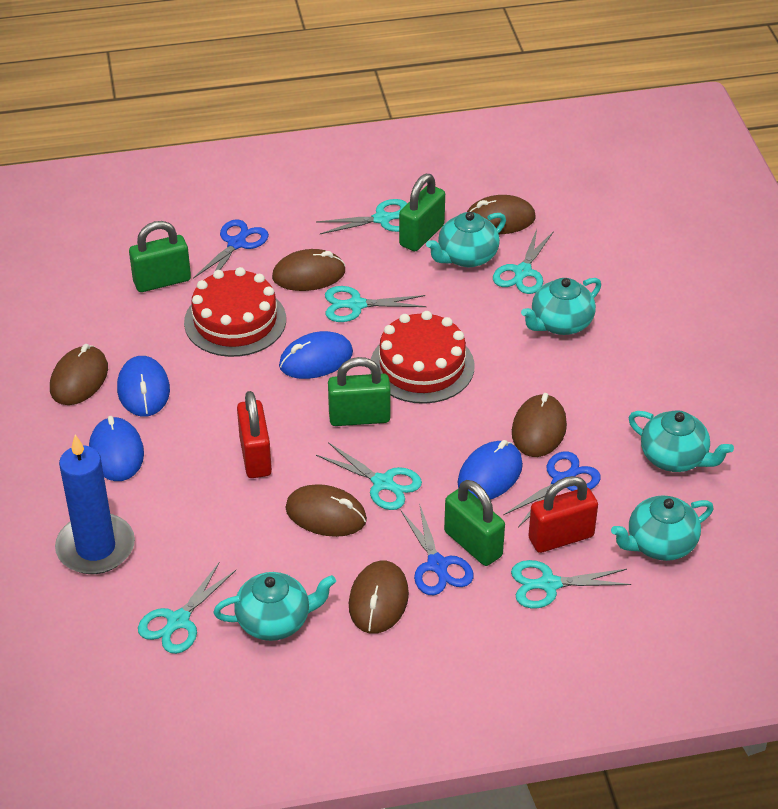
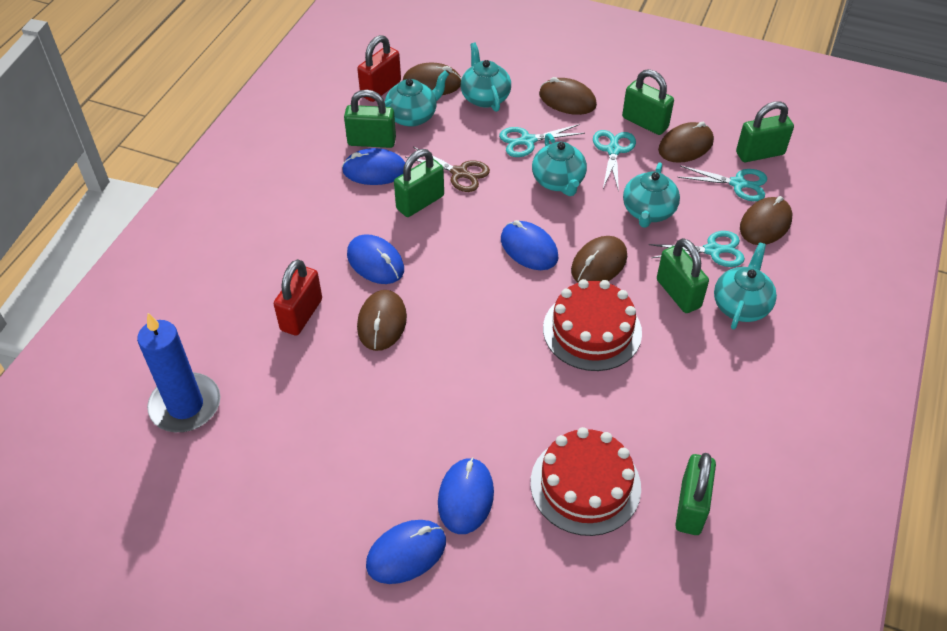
blue mouse: [89,416,144,481] [117,356,170,417] [279,331,353,379] [458,440,523,500] = 4 -> [342,148,405,185] [347,234,404,284] [366,520,446,584] [438,457,494,534] [501,220,558,270] = 5
blue scissors: [193,219,269,278] [400,506,474,595] [503,451,601,527] = 3 -> none = 0
brown scissors: none = 0 -> [406,147,490,192] = 1
green padlock: [129,221,191,292] [328,357,391,426] [399,174,445,251] [444,480,505,566] = 4 -> [344,90,396,148] [394,149,444,217] [622,69,674,135] [657,238,709,313] [675,453,716,535] [736,101,794,162] = 6
turquoise scissors: [138,562,236,654] [316,199,407,234] [316,442,422,510] [325,286,426,322] [493,229,554,294] [511,560,631,609] = 6 -> [499,124,585,157] [593,130,636,192] [649,231,745,267] [677,166,767,201] = 4

